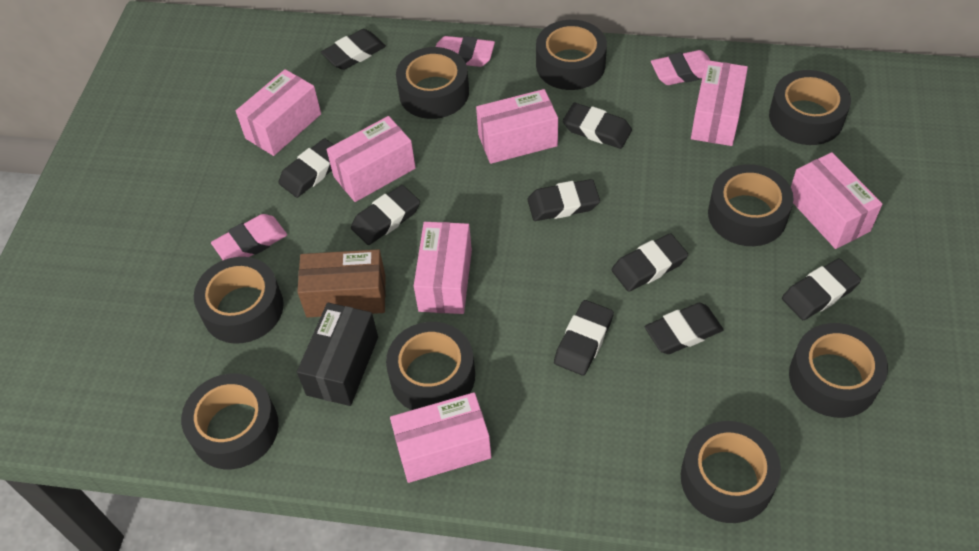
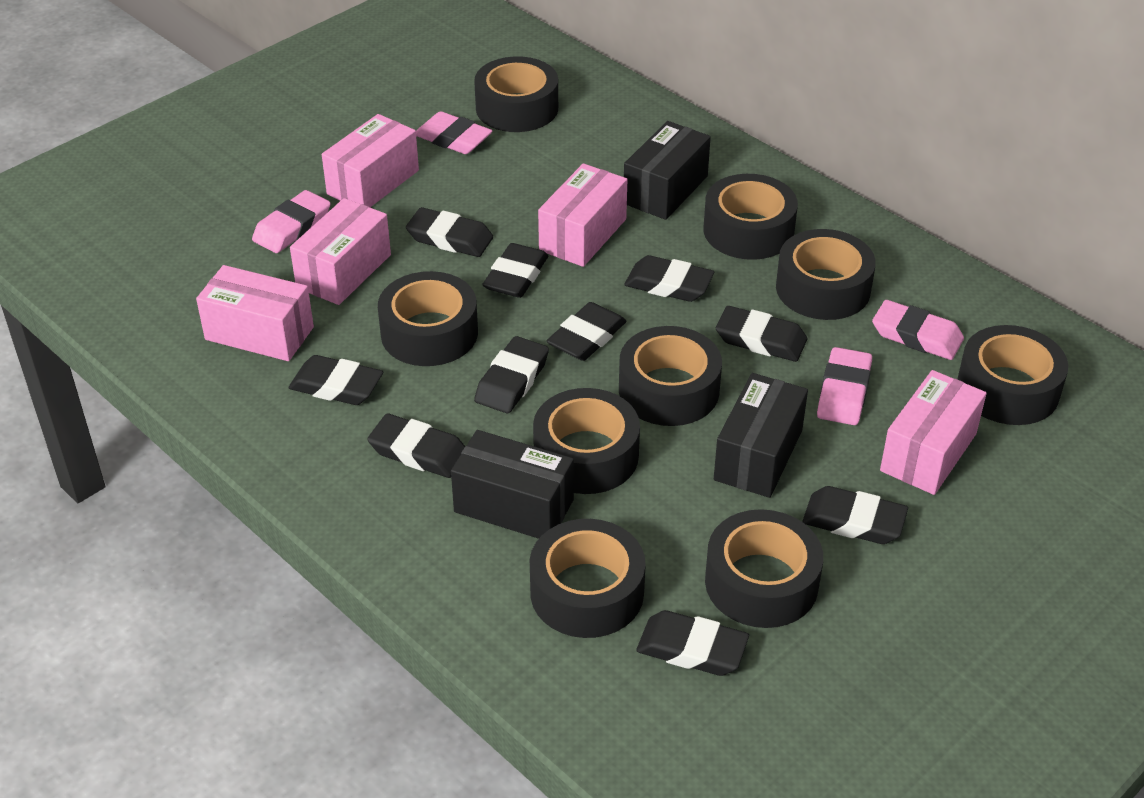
black box: [297,303,378,406] = 1 -> [451,430,574,539] [624,121,711,220] [714,373,808,498] = 3
black eraser: [278,138,334,198] [321,29,386,70] [351,185,420,245] [527,179,600,221] [554,300,614,376] [563,103,632,149] [612,233,688,292] [645,303,724,354] [782,258,861,320] = 9 -> [288,355,383,405] [367,413,465,478] [406,207,493,257] [474,336,549,413] [482,243,548,298] [547,302,627,361] [624,255,714,302] [637,610,749,676] [716,306,807,362] [802,486,908,544] = 10
brown box: [297,249,386,317] = 1 -> none = 0
pink box: [236,69,321,156] [327,116,416,202] [390,392,491,483] [414,222,472,314] [476,89,558,164] [691,60,748,146] [791,152,882,249] = 7 -> [196,265,314,361] [290,198,391,305] [322,114,419,207] [538,163,628,267] [880,370,987,495] = 5
pink eraser: [211,214,287,260] [436,36,495,67] [651,50,711,85] = 3 -> [252,190,331,253] [416,111,492,154] [817,347,872,425] [872,300,964,360] = 4

